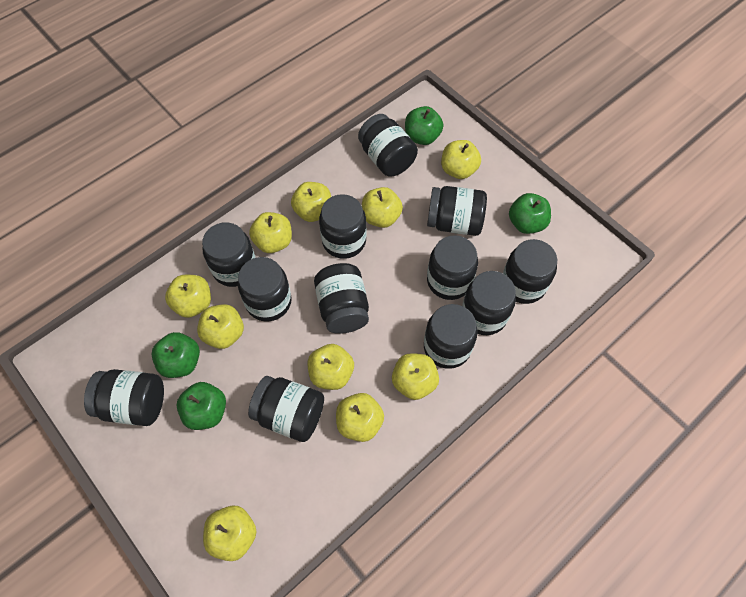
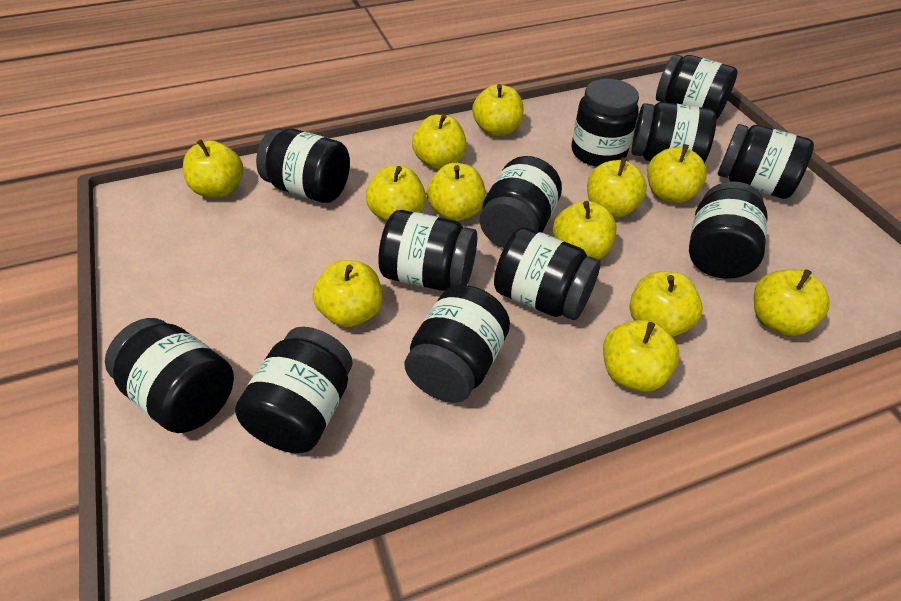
green apple: [151,332,200,378] [177,382,226,430] [405,106,444,145] [509,193,551,234] = 4 -> none = 0
yellow apple: [165,275,211,318] [197,304,244,349] [203,506,257,561] [249,212,292,253] [291,182,331,222] [308,344,354,390] [336,393,384,442] [362,187,403,228] [392,353,439,400] [441,140,481,179] = 10 -> [183,139,243,198] [313,260,382,327] [366,166,426,222] [412,114,467,169] [426,163,486,221] [472,84,523,136] [553,201,617,259] [587,157,647,218] [603,319,679,392] [630,271,703,337] [647,144,707,203] [754,269,830,336] = 12

